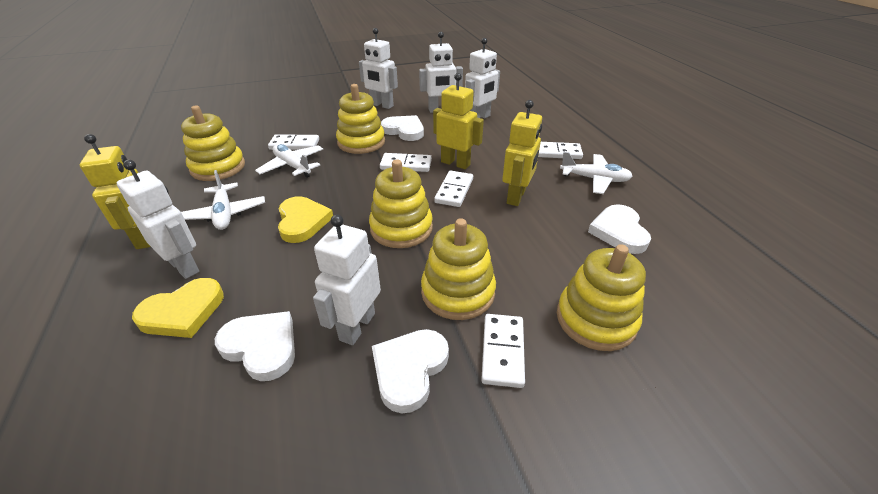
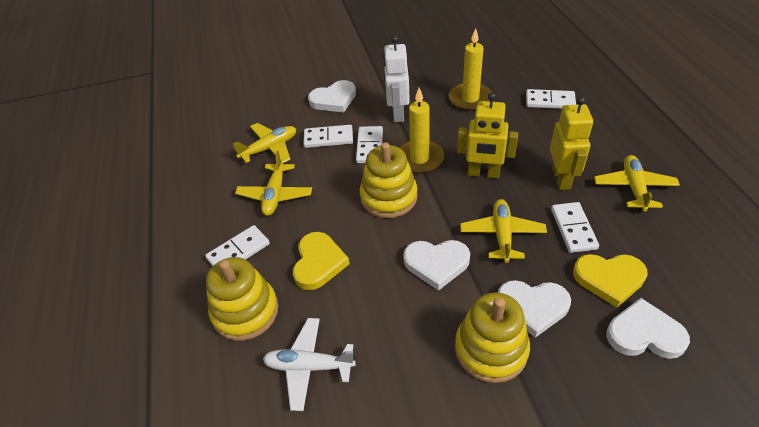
white plane: [181,170,265,230] [255,144,323,178] [560,152,633,194] = 3 -> [263,318,356,411] = 1
white robot: [117,160,199,279] [313,214,381,345] [359,28,398,109] [419,32,463,113] [465,38,500,119] = 5 -> [383,36,410,122] = 1
yellow candle: none = 0 -> [399,88,444,174] [449,28,492,111] = 2
yellow plane: none = 0 -> [233,123,296,163] [235,151,312,216] [460,199,547,263] [594,155,680,212] = 4
yellow robot: [80,134,151,249] [433,73,484,169] [502,100,542,206] = 3 -> [457,92,518,178] [550,97,593,190] = 2
yellow stacking toy: [181,106,245,181] [336,84,385,154] [369,159,433,248] [421,218,496,320] [557,244,646,351] = 5 -> [206,257,278,341] [360,142,418,218] [455,292,530,383] = 3

